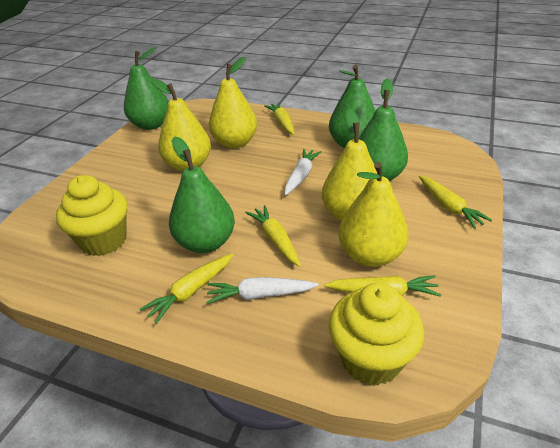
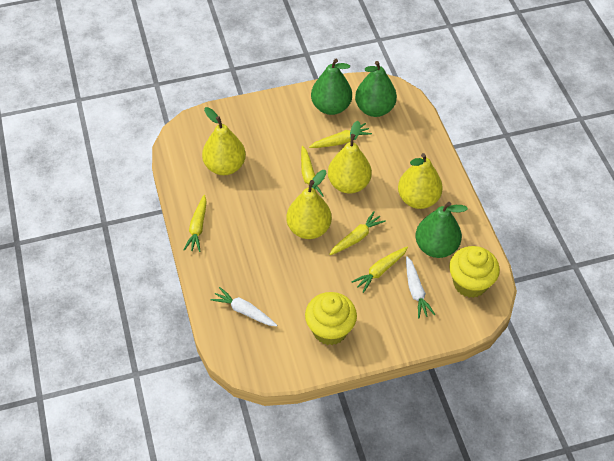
green pear: [124,47,169,130] [169,136,235,253] [329,65,375,148] [359,78,408,181] = 4 -> [311,58,352,115] [355,61,397,117] [415,202,468,258] = 3

